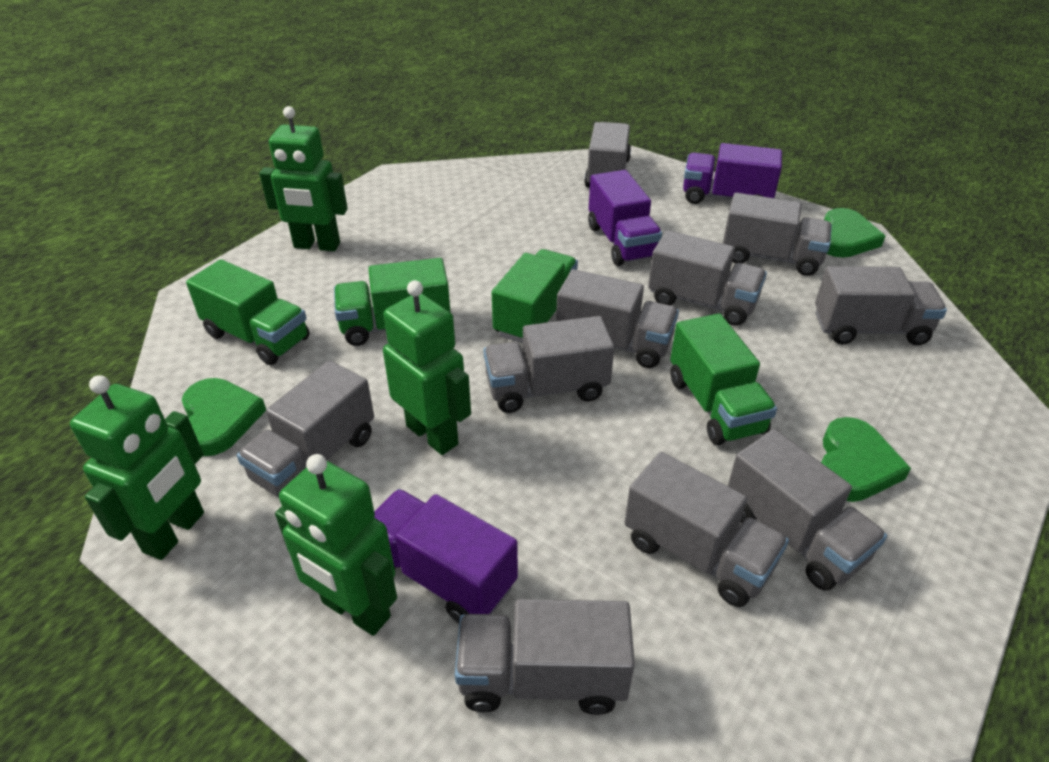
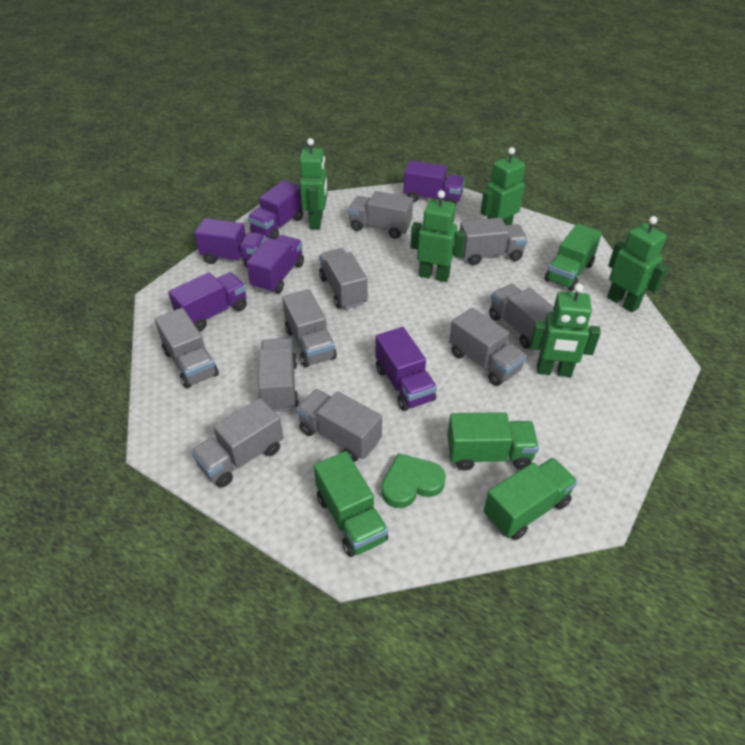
green heart: [182,378,266,456] [821,417,911,502] [824,208,885,258] = 3 -> [381,453,446,508] = 1
green robot: [70,375,204,560] [259,106,348,251] [275,454,397,636] [383,280,471,455] = 4 -> [299,138,328,229] [410,190,466,282] [480,147,525,225] [530,283,601,377] [607,216,668,313] = 5
purple truck: [374,489,518,623] [588,170,662,266] [683,143,782,204] = 3 -> [168,272,247,332] [194,218,266,268] [246,235,304,294] [247,180,303,240] [375,327,437,411] [403,160,465,205] = 6

